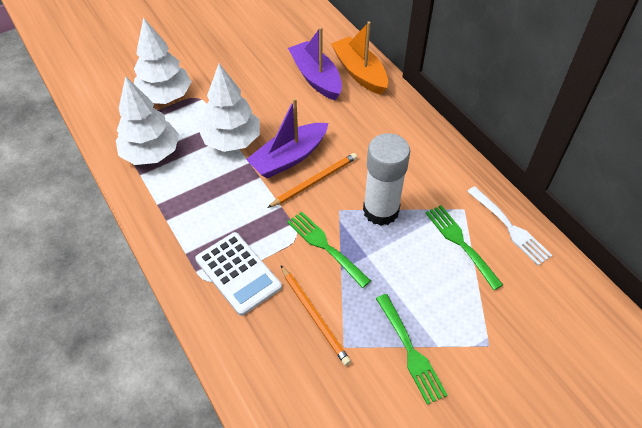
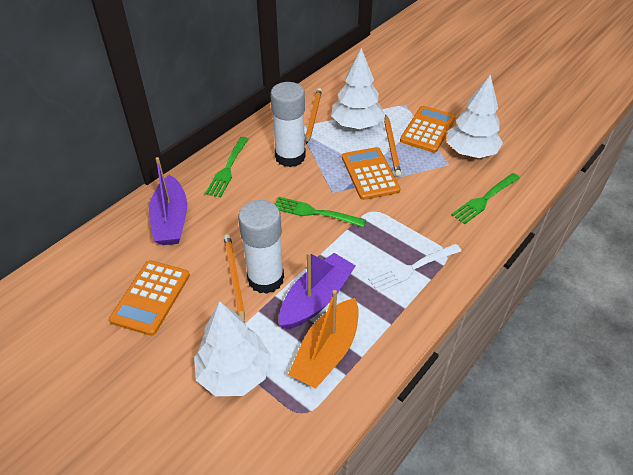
orange calculator: none = 0 -> [109,260,190,336] [342,147,401,200] [400,106,456,153] = 3
orange pencil: [267,153,357,208] [281,265,351,366] = 2 -> [224,234,245,322] [305,88,322,144] [384,115,401,177] = 3
white calculator: [195,232,282,316] = 1 -> none = 0
white glue stick: [363,133,410,226] = 1 -> [238,200,284,294] [270,82,306,167] = 2

